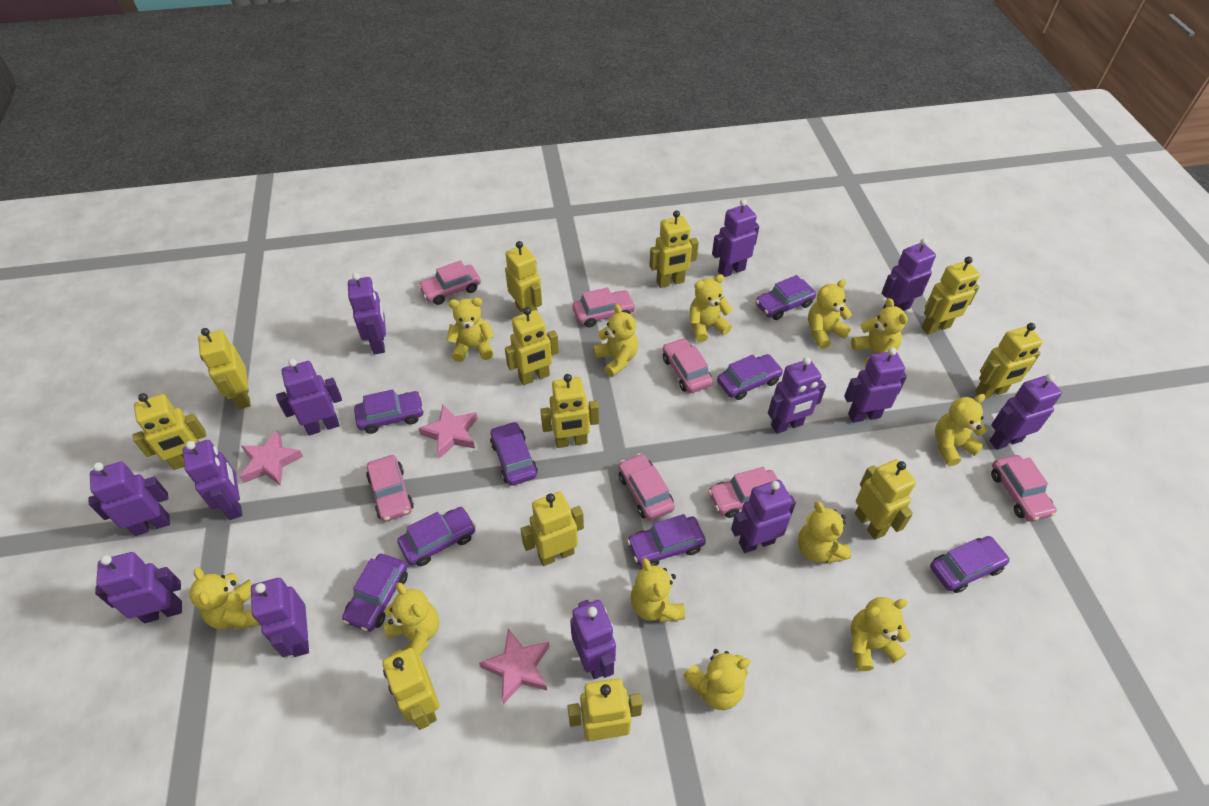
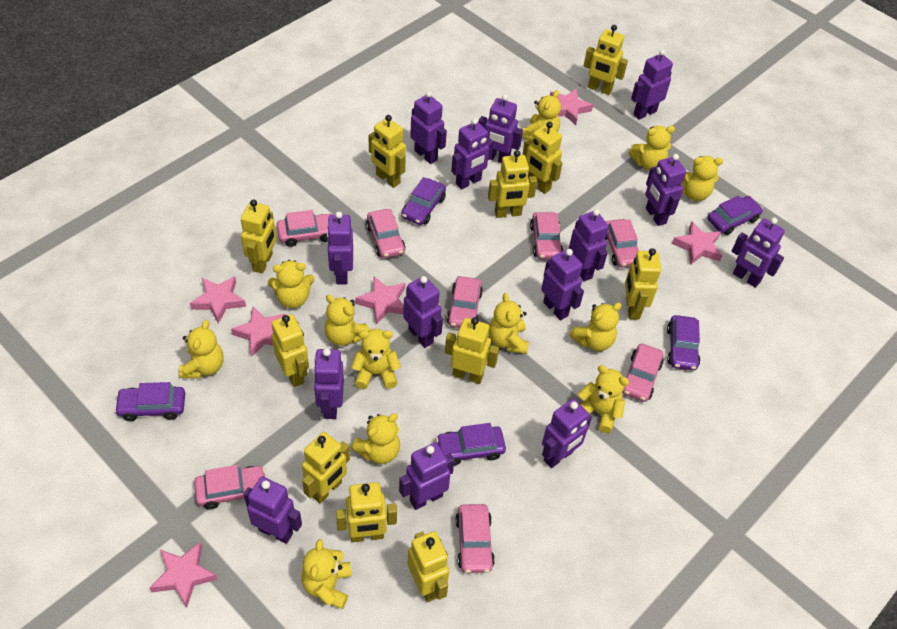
pink car: [366,455,414,522] [418,260,481,305] [572,287,636,327] [618,453,675,521] [663,338,713,393] [708,467,778,518] [991,455,1057,521] = 7 -> [194,465,265,509] [277,210,332,247] [366,209,406,258] [447,276,483,328] [455,504,495,573] [530,212,563,259] [605,219,639,268] [622,344,664,402] = 8
pink star: [239,430,303,486] [418,405,478,459] [479,628,550,704] = 3 -> [150,542,217,608] [190,276,246,324] [231,307,285,357] [355,276,405,325] [550,88,593,125] [672,221,722,265] = 6
purple car: [342,554,408,632] [354,389,424,434] [397,507,476,566] [490,421,538,486] [627,514,706,566] [717,354,783,400] [756,275,816,320] [930,536,1010,593] = 8 -> [114,382,185,421] [401,177,446,225] [436,423,506,466] [667,315,700,371] [707,196,763,235] = 5
purple robot: [88,461,170,536] [95,552,182,623] [182,440,243,520] [251,578,309,657] [276,359,342,435] [348,273,386,355] [570,600,616,679] [712,199,759,277] [731,480,796,553] [768,357,826,434] [844,348,907,423] [881,238,936,311] [990,374,1062,450] = 13 -> [244,477,302,544] [313,348,344,419] [327,211,353,284] [399,442,455,510] [403,276,443,348] [410,91,447,164] [451,118,494,190] [479,94,523,163] [541,249,584,320] [542,399,592,468] [569,209,609,281] [631,49,673,120] [645,154,686,226] [732,217,785,288] = 14
yellow robot: [133,393,206,470] [198,328,251,409] [382,648,440,730] [505,241,542,314] [505,307,559,385] [520,492,584,566] [540,374,599,448] [568,678,643,742] [649,210,699,288] [855,459,916,540] [922,257,980,334] [975,323,1043,399] = 12 -> [241,199,276,274] [271,314,309,387] [302,432,350,504] [336,482,397,542] [369,115,406,188] [408,531,449,602] [445,317,499,384] [488,150,537,218] [522,122,563,194] [584,25,628,95] [625,248,661,320] = 11

